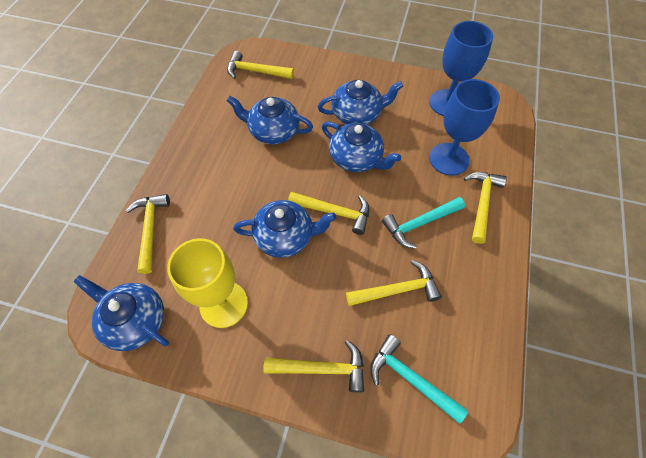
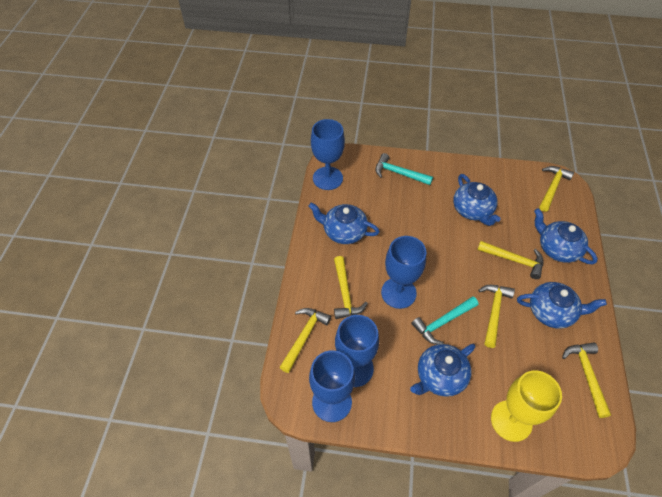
blue goblet: [429,21,493,116] [429,79,500,176] = 2 -> [309,350,355,422] [311,119,345,190] [335,315,379,387] [381,236,426,309] = 4

